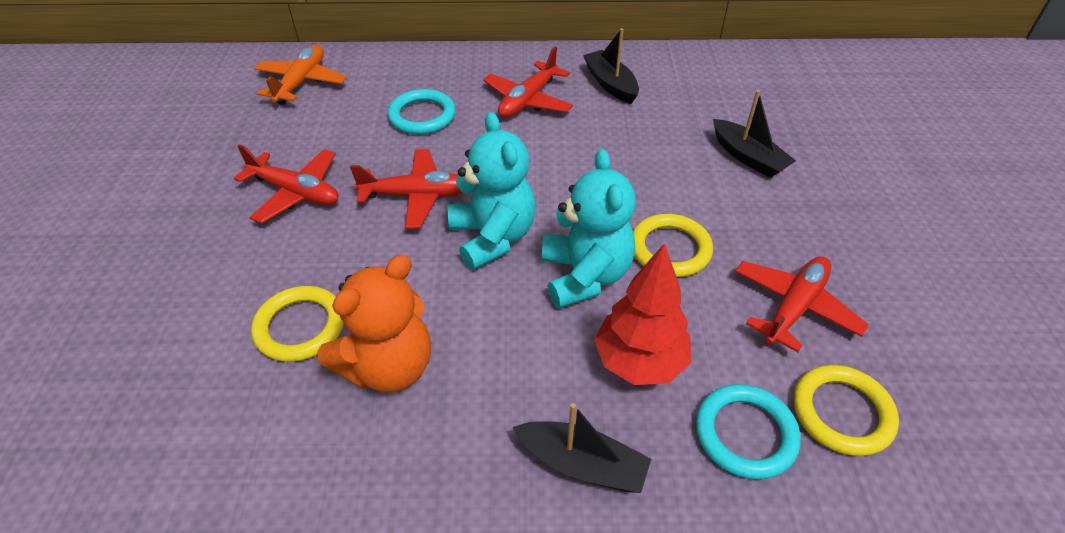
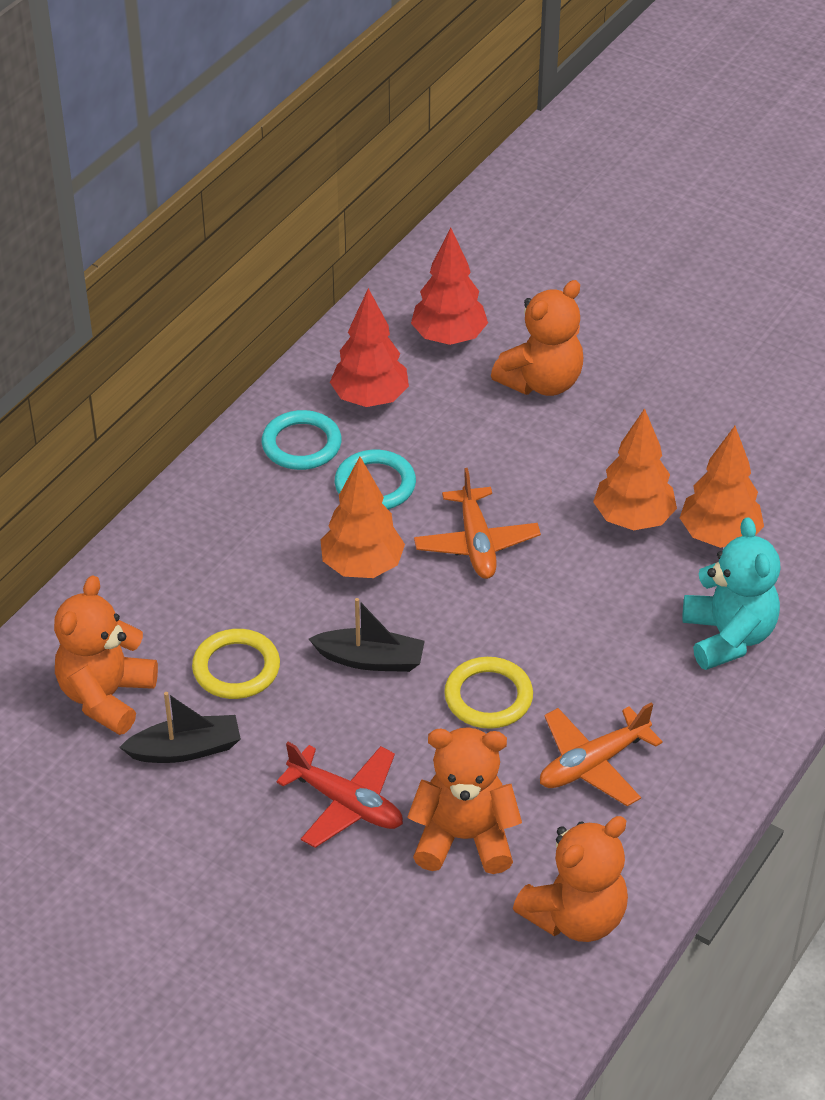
black boat: [513,403,651,493] [583,28,639,104] [713,90,796,178] = 3 -> [119,692,241,763] [309,598,425,672] = 2
orange plane: [254,45,347,105] = 1 -> [414,468,541,579] [540,702,663,806] = 2
orange teddy bear: [318,255,431,393] = 1 -> [54,575,158,735] [407,727,522,874] [491,280,583,396] [513,816,628,942] = 4
orange tree: none = 0 -> [320,457,405,578] [593,408,677,530] [680,426,764,548] = 3
red plane: [234,144,339,224] [350,149,462,229] [483,47,573,118] [735,256,869,352] = 4 -> [276,742,403,848] = 1
red tree: [594,243,691,385] = 1 -> [330,288,409,407] [411,228,488,345] = 2
turquoise teddy bear: [448,112,536,270] [541,149,636,309] = 2 -> [682,517,781,670] = 1
yellow ring: [251,286,344,362] [633,214,713,277] [794,365,899,456] = 3 -> [192,629,280,699] [444,657,533,729] = 2

